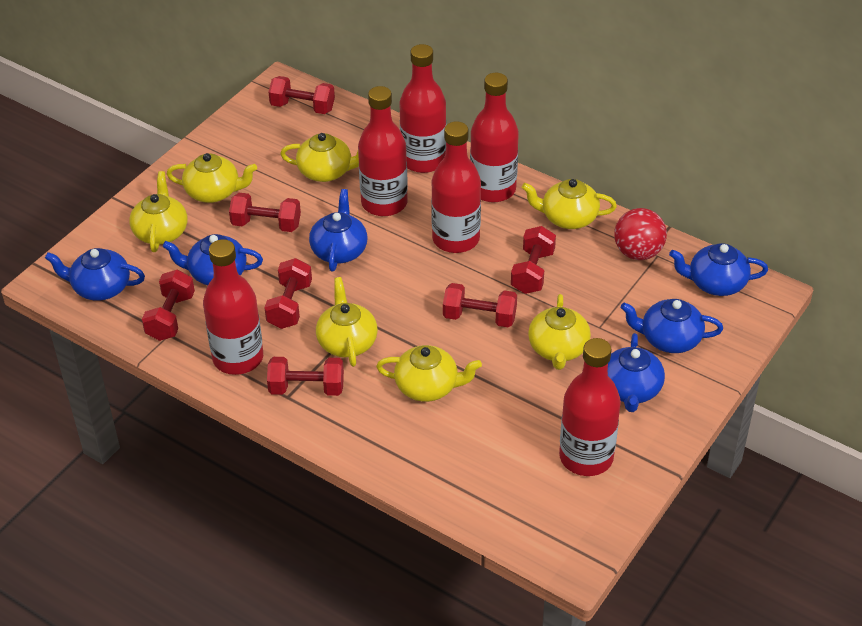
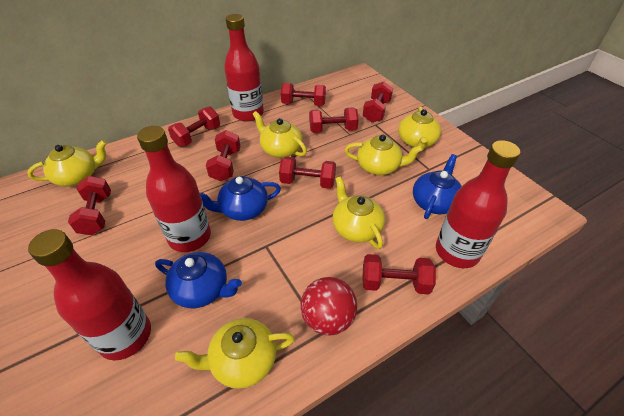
blue teapot: [45,248,145,301] [162,234,263,285] [309,189,367,271] [608,333,665,412] [621,299,723,353] [669,243,768,296] = 6 -> [155,252,242,308] [200,176,281,221] [413,154,462,219] = 3
red bottle: [203,239,263,375] [358,86,408,216] [399,44,447,173] [431,121,481,253] [470,73,519,202] [559,338,621,476] = 6 -> [28,229,151,361] [137,126,211,252] [224,14,264,122] [436,140,520,268] = 4
red dumbbell: [142,270,195,341] [229,193,301,232] [264,258,312,329] [267,357,344,396] [268,76,335,114] [443,283,517,327] [511,226,556,294] = 7 -> [68,176,111,235] [168,106,220,147] [206,130,240,181] [279,157,336,189] [281,83,326,106] [309,108,359,133] [362,254,436,295] [363,81,393,122] = 8
yellow teapot: [129,171,187,252] [167,153,257,203] [280,133,359,182] [316,277,378,367] [376,345,482,402] [522,179,617,229] [528,294,591,370] = 7 -> [27,140,107,186] [175,318,295,389] [253,111,307,158] [333,176,385,249] [345,135,423,175] [398,106,441,152] = 6

